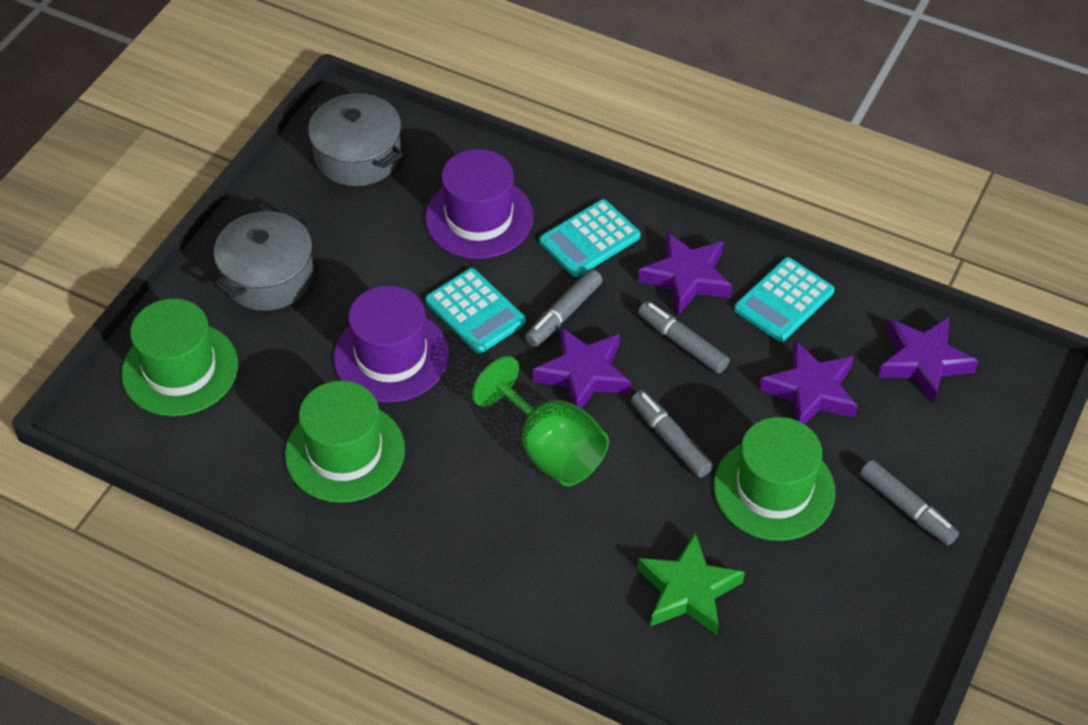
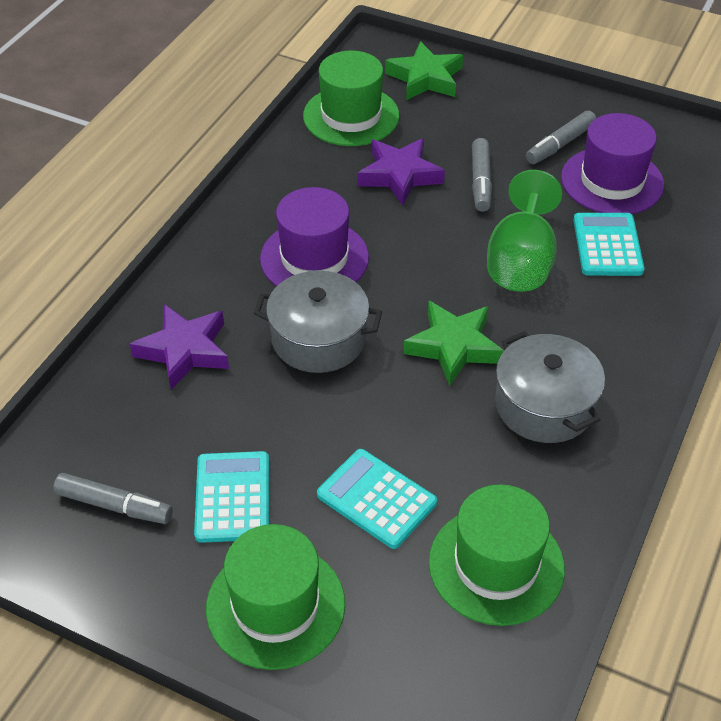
green star: [637,533,745,635] = 1 -> [385,41,463,100] [403,301,504,386] = 2
grey marker: [525,269,603,347] [631,390,713,478] [638,301,730,374] [860,460,959,546] = 4 -> [53,473,173,524] [472,138,492,212] [526,110,596,164] = 3
purple star: [533,326,631,408] [638,232,732,316] [759,340,858,424] [878,317,979,403] = 4 -> [130,304,229,390] [358,138,445,205] = 2

